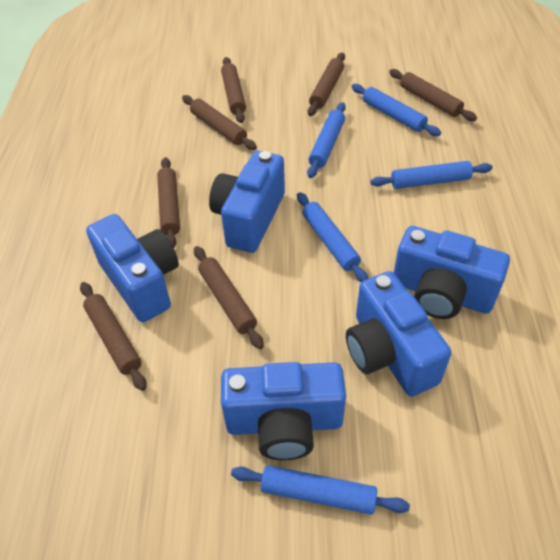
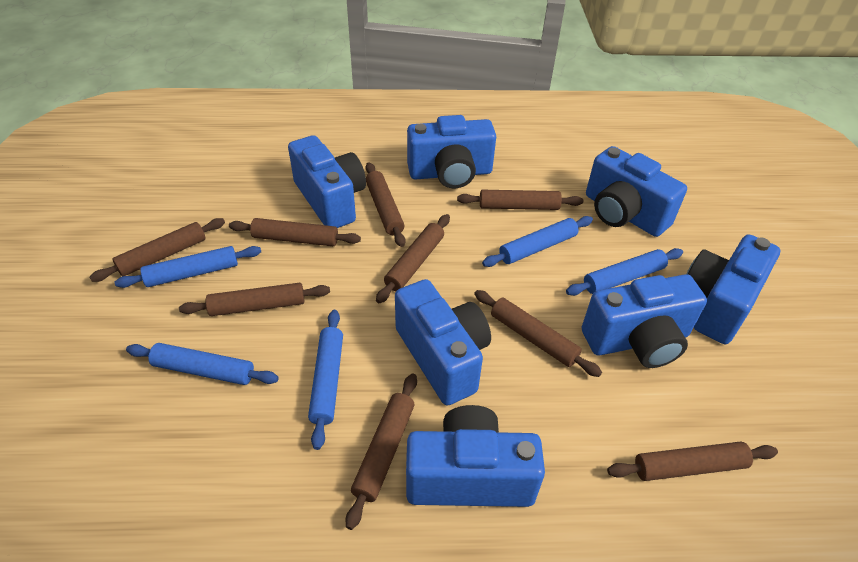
blue camera: [86,214,179,322] [209,151,285,253] [221,362,346,460] [346,271,451,396] [394,226,510,319] = 5 -> [288,135,366,228] [395,279,491,405] [406,405,545,507] [407,115,496,188] [582,274,707,368] [586,146,687,237] [686,234,780,344] = 7
brown rolling pin: [80,282,147,391] [157,157,180,248] [182,95,257,150] [194,246,264,349] [221,57,246,123] [308,53,345,116] [389,69,477,121] = 7 -> [89,218,225,282] [179,283,330,316] [229,218,361,246] [346,373,417,530] [365,162,406,247] [376,214,450,303] [457,190,583,210] [474,290,602,377] [607,442,778,481] = 9

